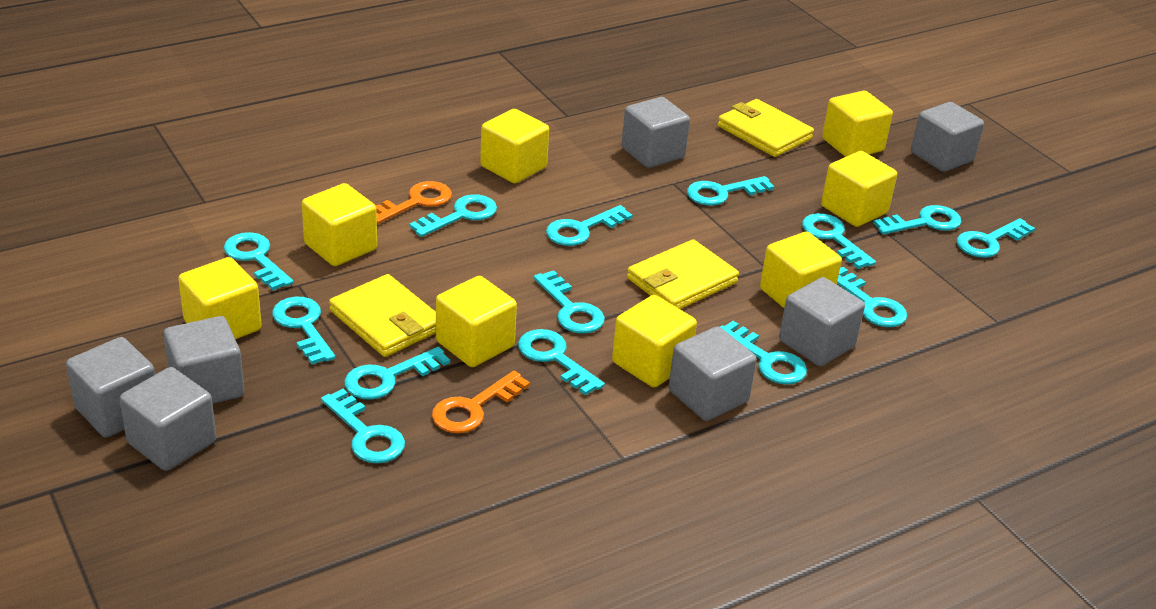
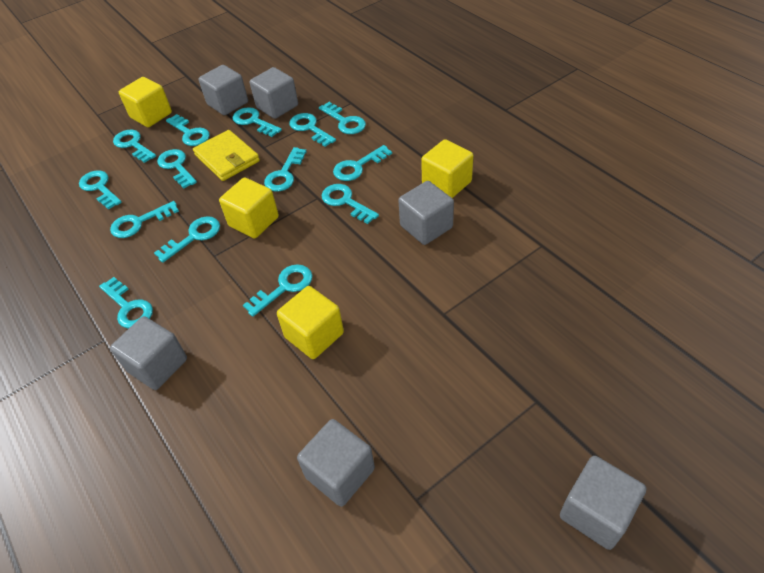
grey cube: [66,337,155,438] [119,367,216,471] [163,316,244,404] [621,97,690,168] [669,326,757,421] [779,277,865,366] [911,102,984,172] = 7 -> [110,316,187,390] [199,65,248,115] [250,67,298,119] [297,419,375,507] [398,181,454,245] [560,456,646,550] = 6
orange key: [376,181,452,224] [432,371,530,433] = 2 -> none = 0
yellow cube: [178,257,262,339] [302,183,377,266] [436,276,517,367] [480,109,549,183] [612,295,697,388] [760,232,842,308] [821,151,897,227] [822,91,893,157] = 8 -> [119,77,172,127] [219,177,279,239] [277,286,344,359] [421,139,474,198] = 4
yellow wallet: [329,274,436,357] [627,239,739,309] [718,99,814,157] = 3 -> [193,130,260,181] = 1

